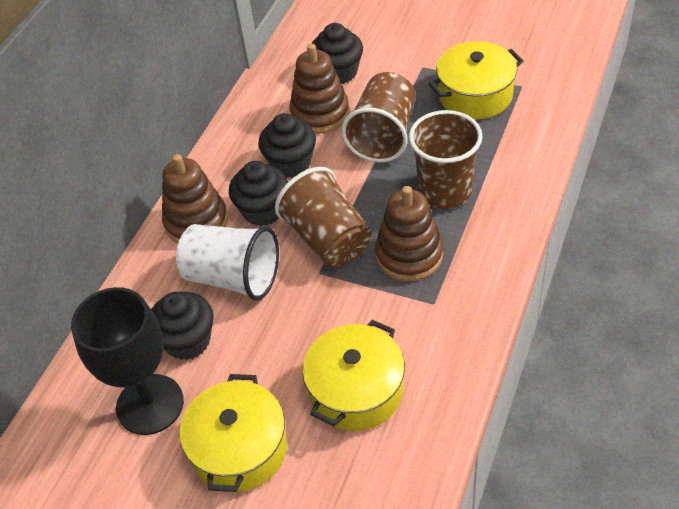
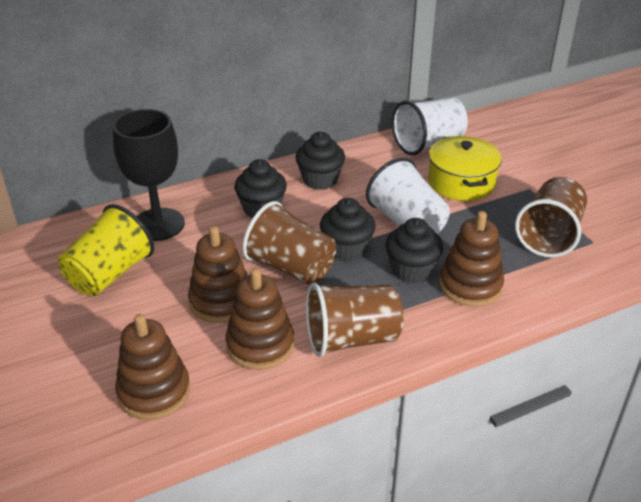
brown stacking toy: [162,154,228,243] [289,44,349,134] [375,186,443,281] = 3 -> [115,314,190,420] [188,226,248,323] [226,268,294,370] [439,211,504,307] = 4
white cup: [176,224,279,301] = 1 -> [366,158,450,234] [392,97,468,155] = 2
yellow cup: none = 0 -> [58,204,154,296] = 1
yellow pot: [179,374,287,492] [302,320,405,431] [429,41,523,120] = 3 -> [428,136,502,201] = 1

